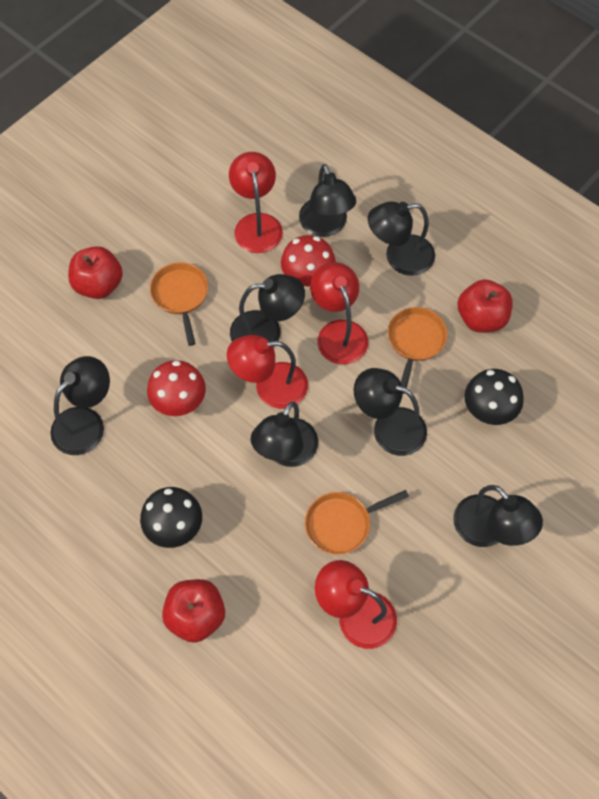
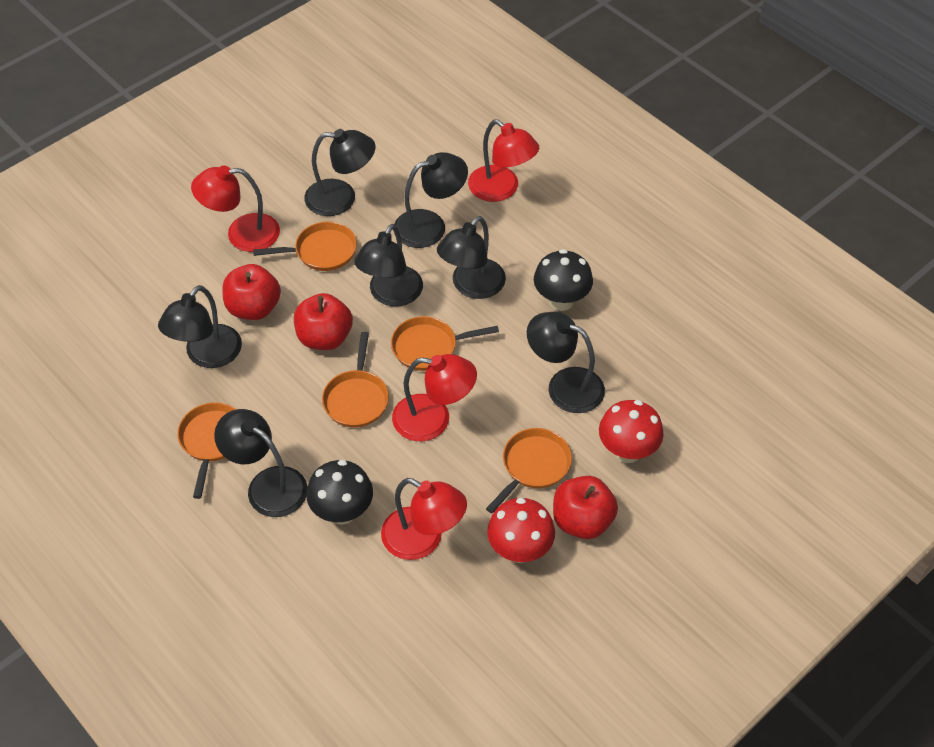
orange pan: [150,262,208,346] [305,490,409,555] [388,307,448,394] = 3 -> [177,402,237,499] [253,222,357,271] [322,332,389,428] [391,316,499,371] [486,428,572,513] = 5

